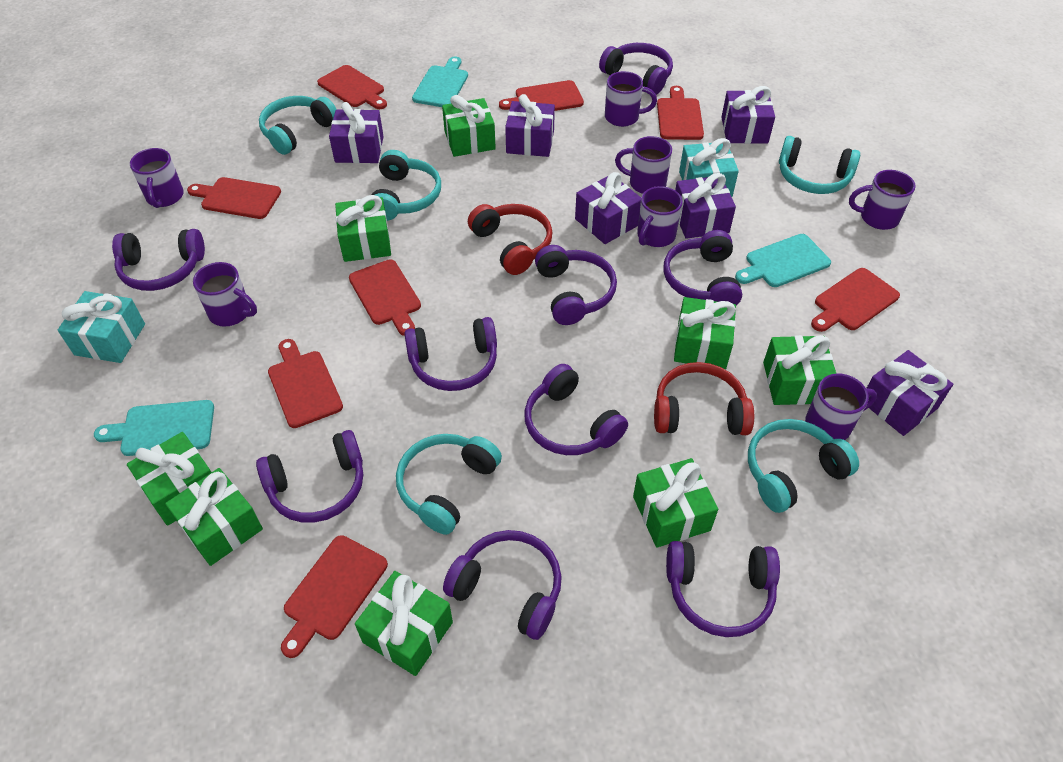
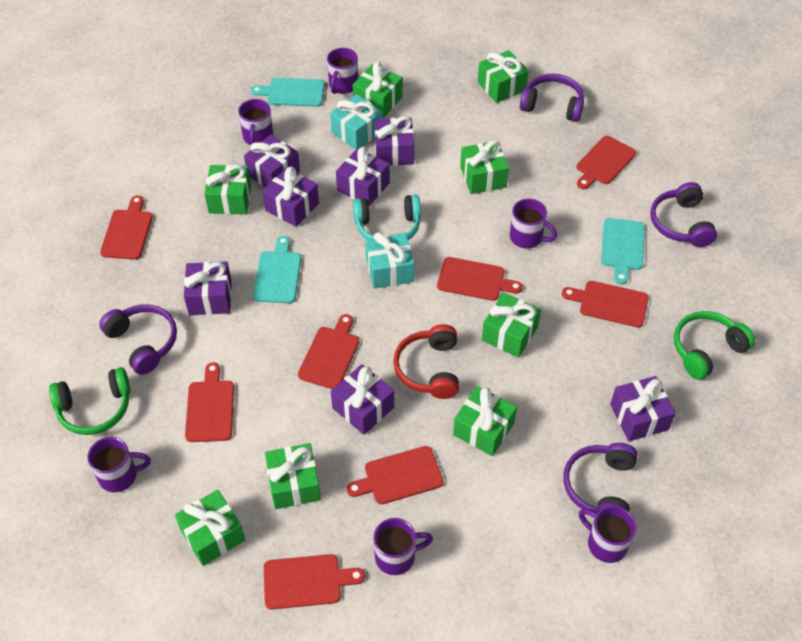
green headphones: none = 0 -> [49,367,130,435] [674,311,755,380] = 2
purple gift: [329,102,384,163] [505,94,555,157] [575,172,641,244] [675,173,736,239] [721,86,775,144] [867,350,953,436] = 6 -> [184,261,231,315] [244,135,300,187] [262,167,319,227] [331,364,394,435] [336,147,390,206] [375,116,414,166] [610,376,676,441] = 7
purple headphones: [112,229,205,291] [256,430,363,523] [404,317,497,391] [443,530,562,640] [524,364,628,455] [535,245,617,325] [599,43,673,95] [663,230,742,305] [666,541,780,637] = 9 -> [99,304,177,375] [520,74,584,122] [563,443,637,513] [650,182,717,247] = 4
purple mug: [130,148,184,208] [193,262,257,327] [605,71,657,127] [615,136,672,194] [637,186,683,247] [805,374,877,440] [849,170,916,230] = 7 -> [87,437,151,492] [238,99,273,145] [327,48,358,94] [373,518,433,575] [510,199,557,249] [579,506,636,563] = 6
red headphones: [468,204,552,275] [654,362,754,435] = 2 -> [393,324,459,399] = 1
turquoise headphones: [259,96,337,155] [371,150,441,221] [396,434,502,535] [748,419,859,513] [779,136,860,194] = 5 -> [353,194,421,240] = 1

